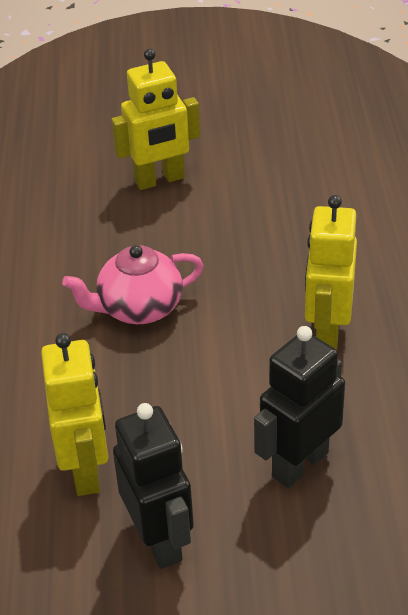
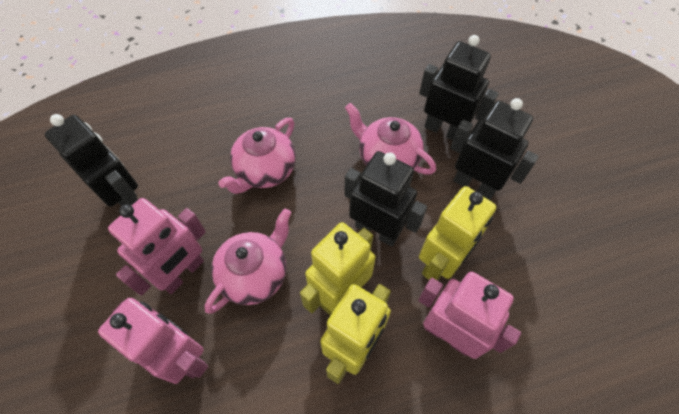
black robot: [113,403,194,569] [254,326,345,488] = 2 -> [44,114,138,207] [344,151,427,246] [419,35,498,140] [450,98,539,200] = 4
pink robot: none = 0 -> [98,298,208,384] [108,198,206,295] [418,272,521,359] = 3
pink teapot: [62,245,204,324] = 1 -> [204,208,292,314] [218,118,296,194] [345,103,436,175] = 3

